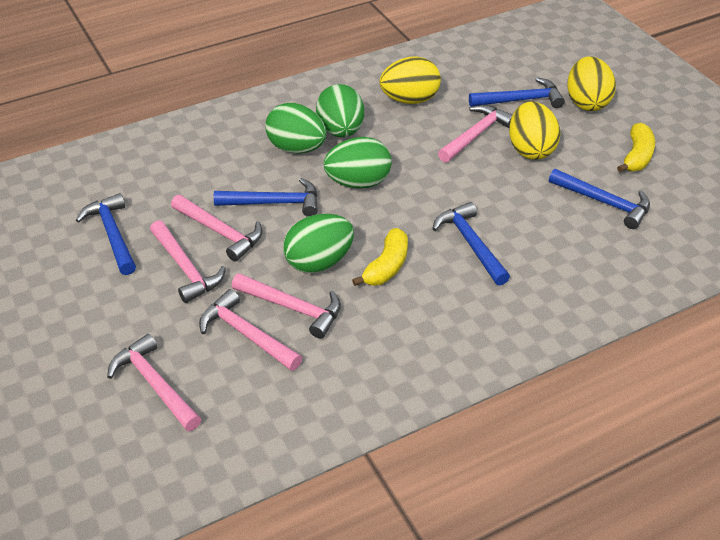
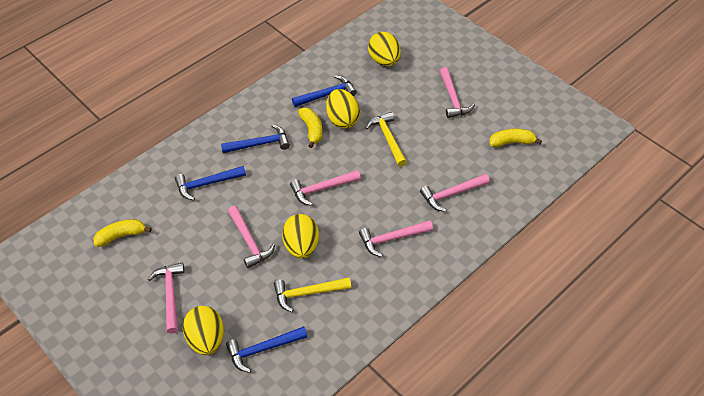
blue hammer: [76,193,136,275] [214,178,318,217] [432,202,510,286] [469,77,565,108] [549,169,650,229] = 5 -> [175,166,246,200] [221,124,290,153] [226,326,308,373] [292,75,357,107] = 4
green egg: [265,103,327,154] [283,214,354,273] [316,84,364,137] [324,137,392,188] = 4 -> none = 0
yellow banana: [352,228,408,286] [617,123,655,172] = 2 -> [93,219,152,247] [298,107,322,148] [489,129,542,147] = 3
yellow egg: [380,56,441,104] [509,102,560,160] [567,56,616,111] = 3 -> [183,306,224,355] [282,214,319,259] [326,89,360,129] [368,32,401,66] = 4
yellow hammer: none = 0 -> [274,277,351,312] [366,112,407,167] = 2

